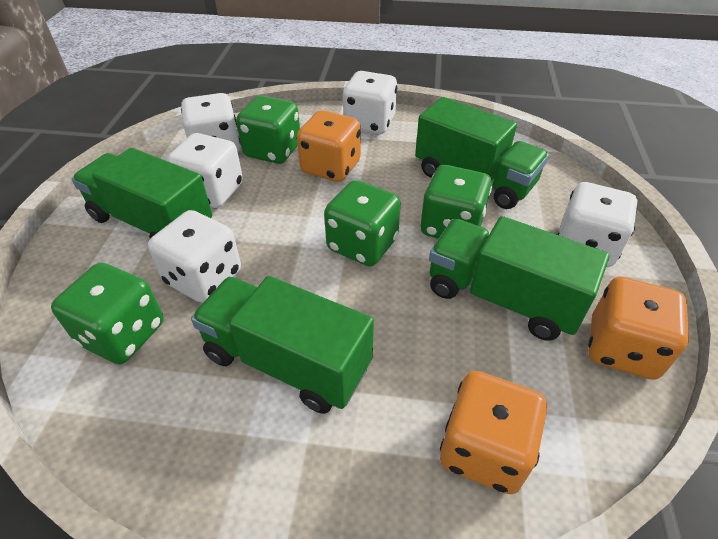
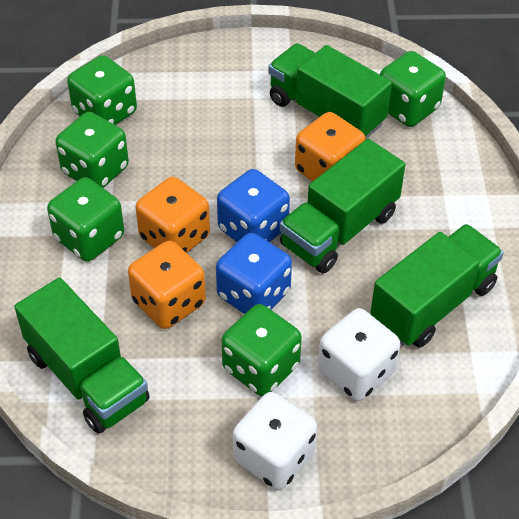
blue dice: none = 0 -> [216,233,292,314] [217,169,290,242] = 2
green dice: [51,263,164,364] [236,96,300,164] [324,180,401,266] [420,165,492,239] = 4 -> [47,177,124,262] [55,112,129,188] [67,55,137,125] [221,304,302,396] [380,51,446,127] = 5
white dice: [148,210,241,303] [166,133,243,208] [181,93,241,152] [343,71,397,134] [557,182,638,267] = 5 -> [233,392,317,490] [318,308,400,401] = 2

